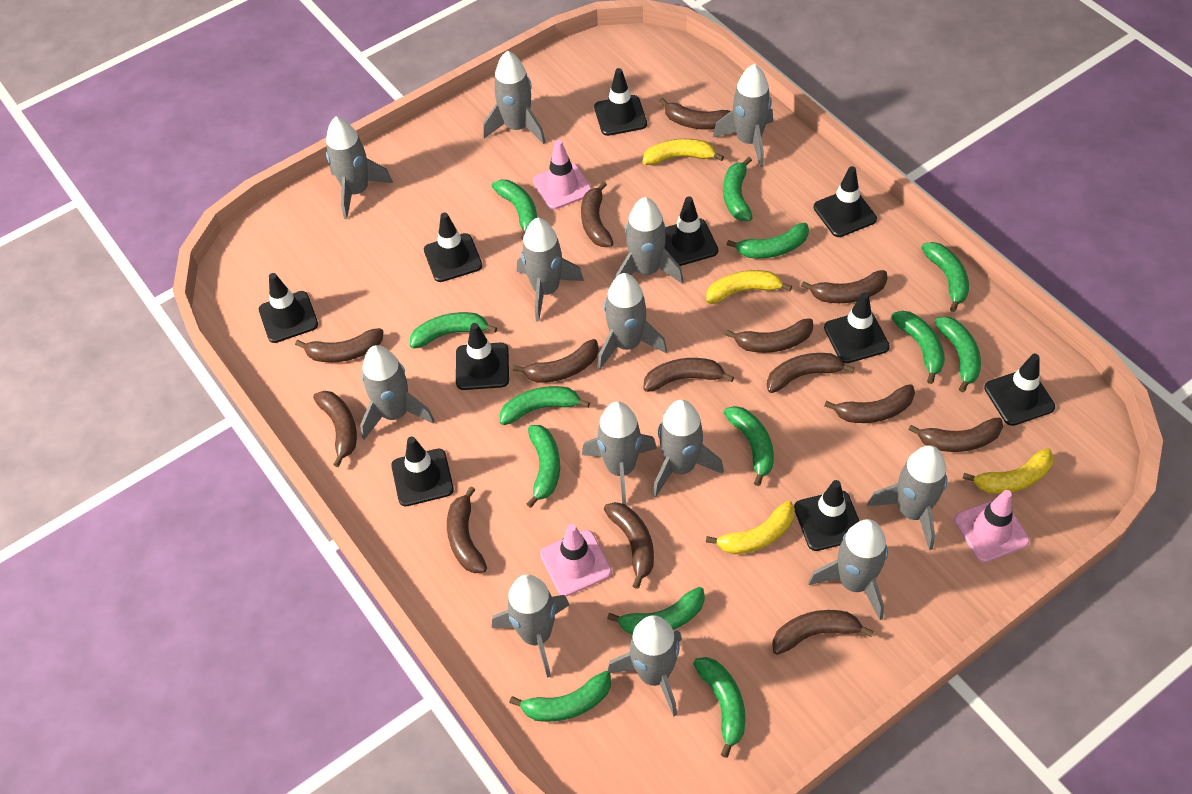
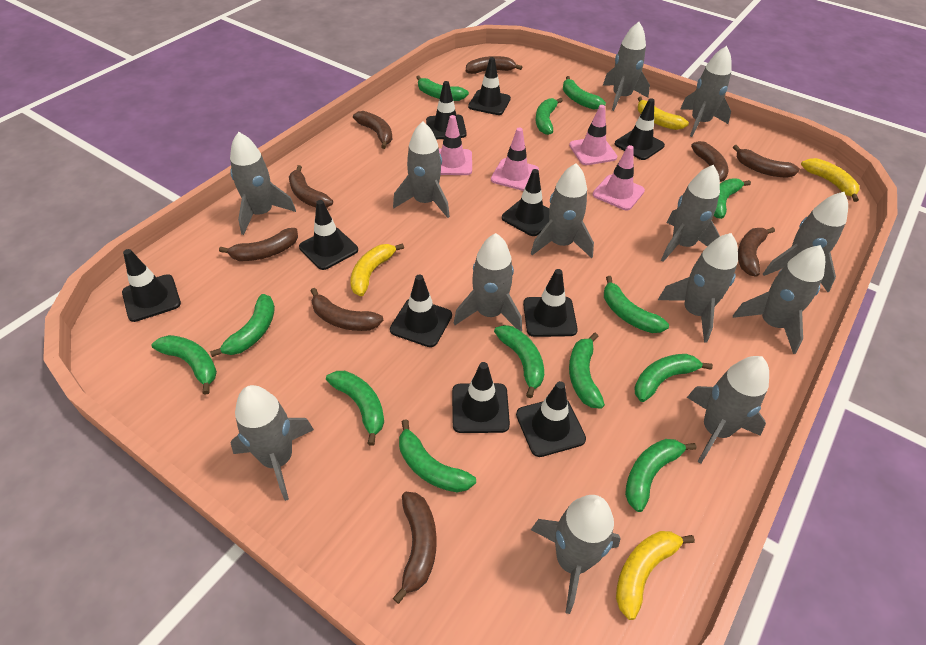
brown banana: [295,328,383,362] [313,391,357,467] [447,486,487,573] [513,339,599,383] [581,181,613,247] [604,502,654,589] [643,358,734,392] [659,98,730,130] [725,318,813,353] [767,353,855,393] [772,610,873,655] [801,270,887,303] [824,384,915,423] [908,417,1003,452] = 14 -> [219,228,298,261] [289,165,333,208] [311,288,383,331] [353,111,392,149] [393,492,437,604] [466,56,522,74] [691,141,728,182] [733,145,800,177] [738,227,775,277] = 9
pink traffic cone: [533,140,592,210] [540,524,612,596] [954,490,1030,563] = 3 -> [439,115,472,175] [491,128,539,191] [569,105,617,165] [593,145,645,210] = 4

